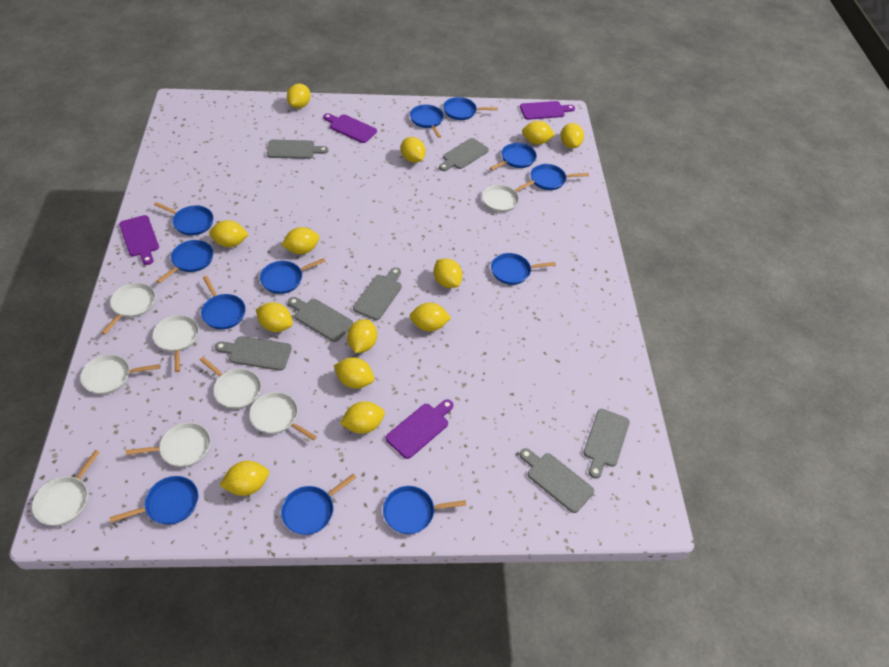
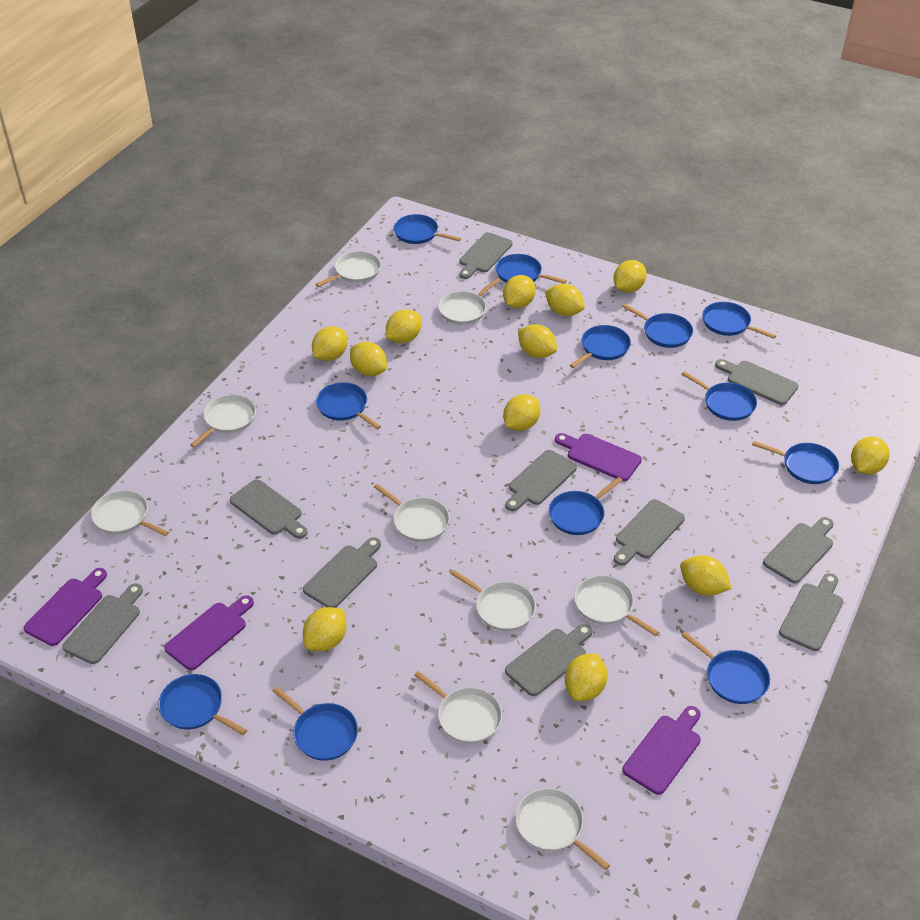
grey cutting board: [215,336,292,371] [267,140,328,159] [288,297,353,342] [353,267,402,320] [439,138,489,171] [520,448,594,513] [583,409,630,479] = 7 -> [62,583,143,664] [230,479,308,539] [303,537,381,608] [459,232,513,279] [505,450,577,511] [505,624,593,696] [614,499,685,566] [715,359,798,405] [763,517,833,584] [779,573,843,651] = 10
white pan: [32,450,100,526] [80,354,160,394] [101,283,156,335] [126,423,211,467] [153,315,199,372] [200,357,261,409] [249,392,317,440] [482,180,535,212] = 8 -> [91,490,169,536] [190,394,256,447] [315,251,381,287] [374,484,450,542] [414,671,502,744] [438,278,500,325] [450,570,536,631] [515,788,610,870] [574,575,659,636] = 9
yellow lemon: [209,220,249,247] [219,461,269,496] [256,302,293,332] [281,227,320,254] [287,83,311,108] [334,357,374,389] [340,401,385,434] [347,319,377,353] [401,137,426,163] [410,303,451,331] [434,258,462,288] [522,121,555,145] [561,123,584,148] = 13 -> [303,607,347,651] [312,326,347,361] [350,342,387,376] [386,309,422,343] [503,275,536,308] [503,394,540,431] [518,324,557,358] [545,284,585,316] [565,654,608,701] [613,260,647,293] [680,555,732,596] [851,436,889,475] = 12

